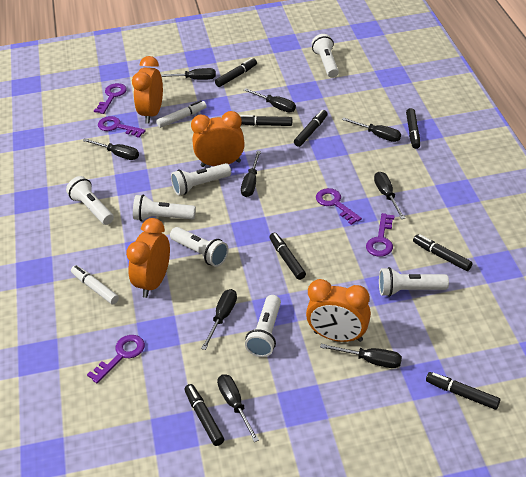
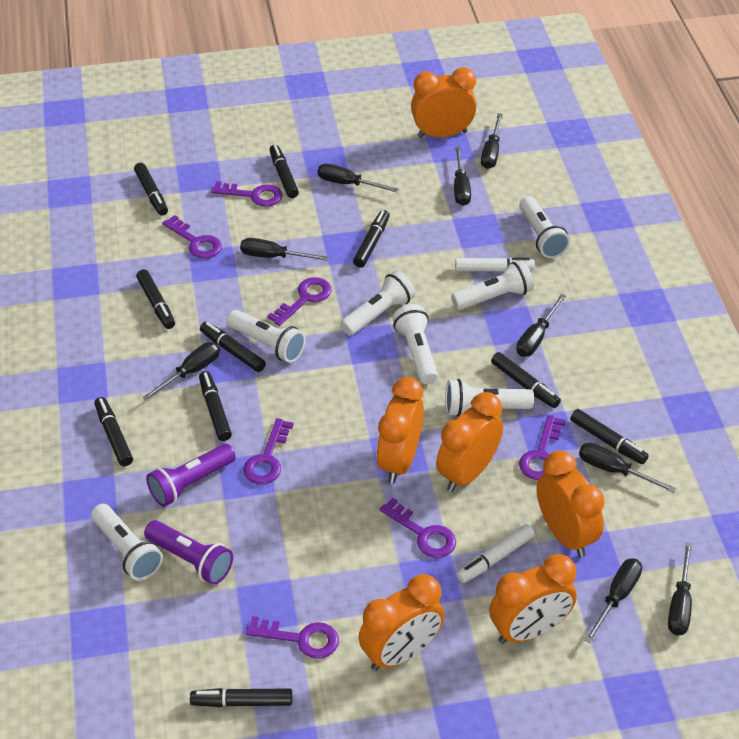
black marker: [184,384,224,446] [215,58,257,87] [240,115,292,126] [269,233,306,280] [294,110,328,147] [406,108,420,149] [413,234,473,271] [426,372,500,410] = 8 -> [94,397,133,466] [134,163,168,216] [136,269,175,329] [190,688,292,707] [199,371,232,441] [200,322,266,372] [269,145,299,198] [353,210,390,268] [491,352,561,408] [570,409,649,464] = 10
orange clock: [126,218,170,298] [132,56,163,124] [191,111,245,167] [306,279,371,342] = 4 -> [358,574,444,671] [376,377,424,484] [411,67,477,138] [436,392,503,492] [489,554,577,644] [537,450,605,557] = 6
purple flashlight: none = 0 -> [144,520,233,585] [146,444,236,507] = 2
purple key: [87,335,145,383] [94,83,127,114] [98,116,146,138] [316,188,362,225] [366,213,395,257] = 5 -> [162,215,222,259] [211,181,282,207] [243,418,294,484] [246,616,339,659] [267,277,331,326] [380,498,456,558] [519,415,565,480] = 7

